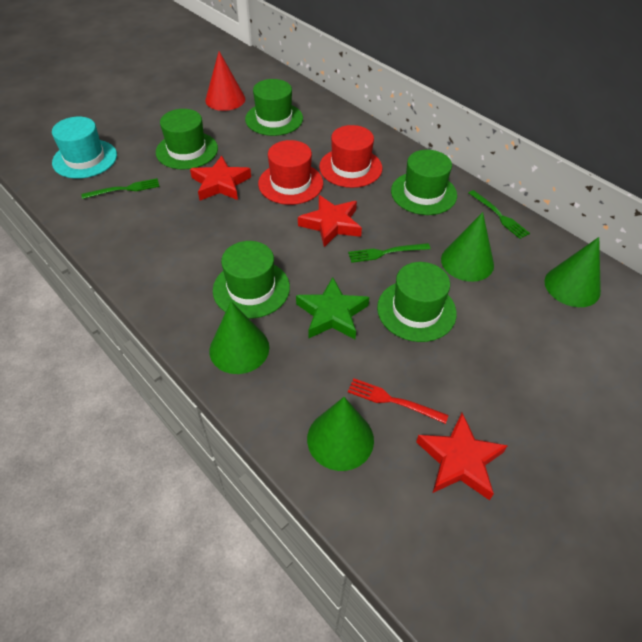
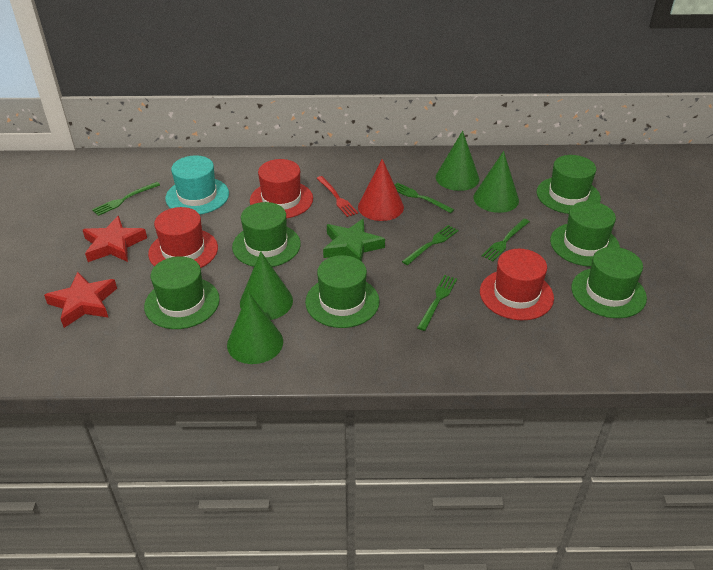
green fork: [81,178,160,199] [348,243,430,263] [469,190,530,239] = 3 -> [92,182,160,216] [394,182,455,213] [402,225,459,265] [417,275,457,331] [482,219,530,261] = 5
green hat: [156,109,218,169] [213,241,290,319] [245,79,303,136] [377,262,457,342] [391,150,457,215] = 5 -> [144,256,220,329] [232,202,301,267] [305,255,379,328] [537,155,601,214] [550,201,620,267] [571,247,647,318] = 6
red hat: [258,140,323,205] [319,125,383,188] = 2 -> [148,207,218,268] [250,159,313,219] [480,249,554,320] = 3
red star: [190,156,251,201] [298,195,362,247] [416,413,508,500] = 3 -> [44,272,117,328] [83,216,147,262] = 2

